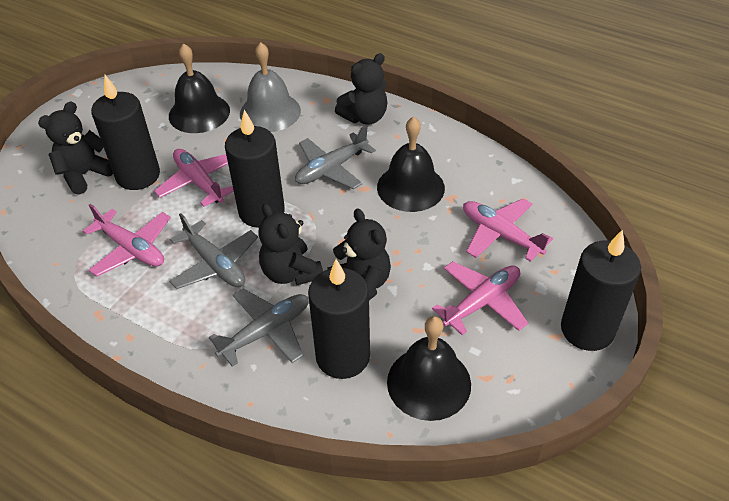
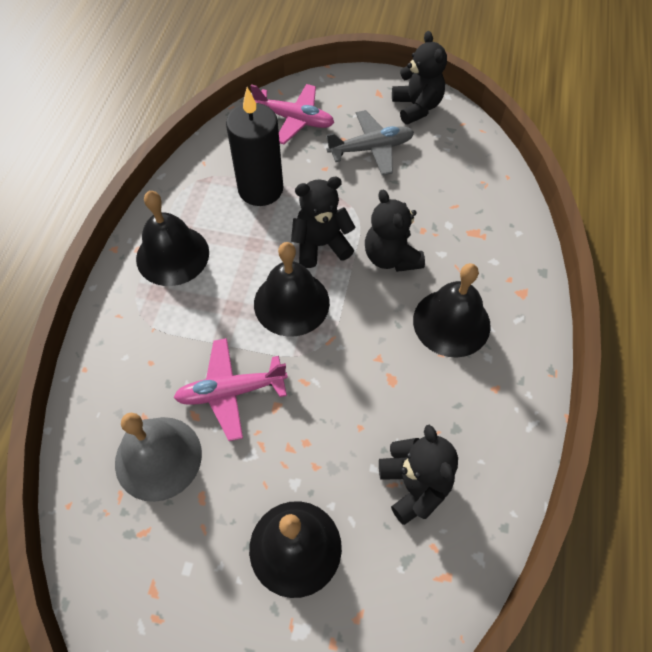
black bell: [169,43,230,133] [377,117,445,212] [387,316,471,421] = 3 -> [136,191,209,286] [249,501,342,598] [254,242,330,337] [413,263,491,358] = 4
black candle: [91,75,160,190] [225,110,285,228] [308,259,370,379] [561,229,641,351] = 4 -> [226,87,283,206] = 1
grey plane: [169,213,258,289] [209,288,308,367] [295,125,376,189] = 3 -> [326,110,414,176] = 1
pink plane: [83,204,171,276] [154,149,234,207] [432,261,528,335] [463,198,553,262] = 4 -> [174,338,288,441] [250,84,334,144] = 2

